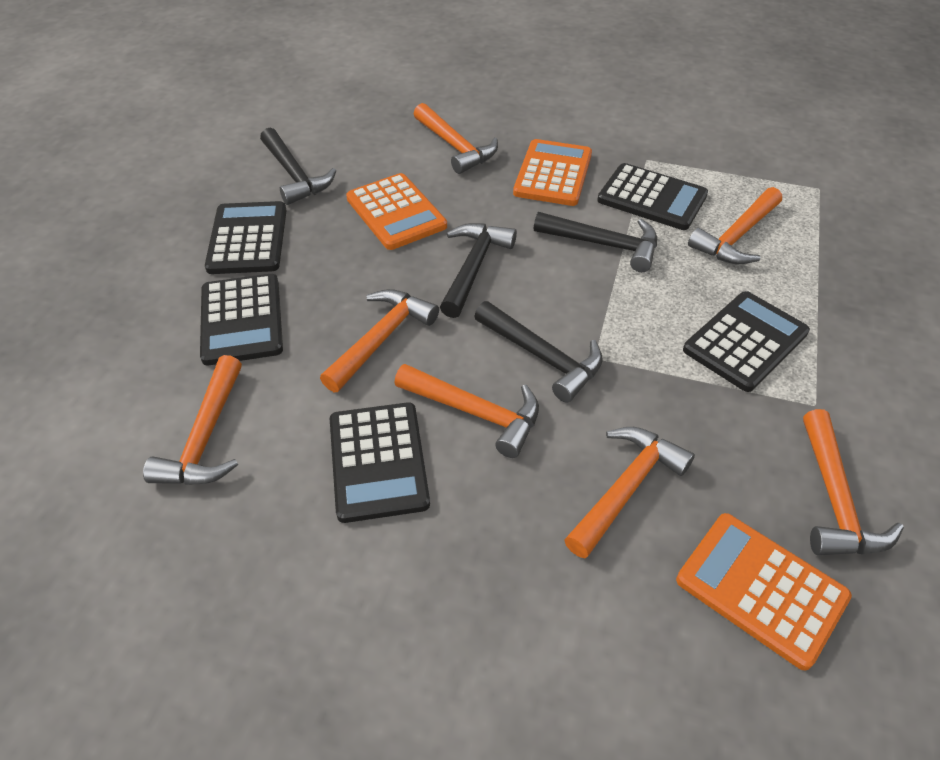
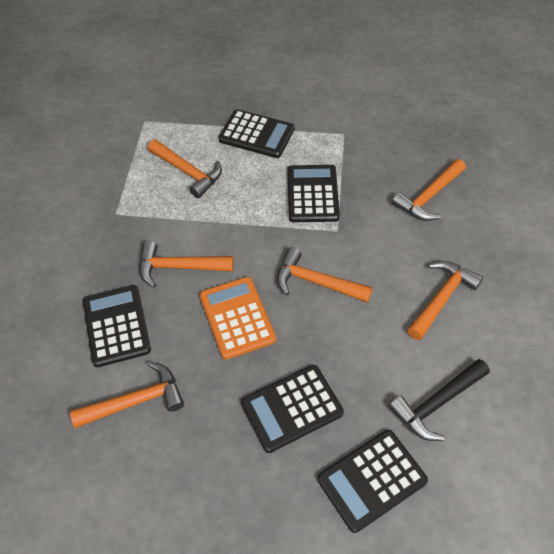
black hammer: [260,128,336,205] [440,223,517,318] [474,301,603,403] [534,212,657,272] = 4 -> [388,359,490,441] = 1
orange calculator: [346,173,447,250] [513,139,592,206] [676,513,852,671] = 3 -> [199,277,276,360] = 1
orange hammer: [143,355,242,485] [320,289,439,392] [394,364,539,458] [414,103,498,174] [564,427,695,558] [688,187,782,264] [803,409,904,555] = 7 -> [70,362,184,428] [139,241,234,288] [148,139,222,198] [277,247,373,303] [392,159,466,221] [407,261,483,340] = 6

